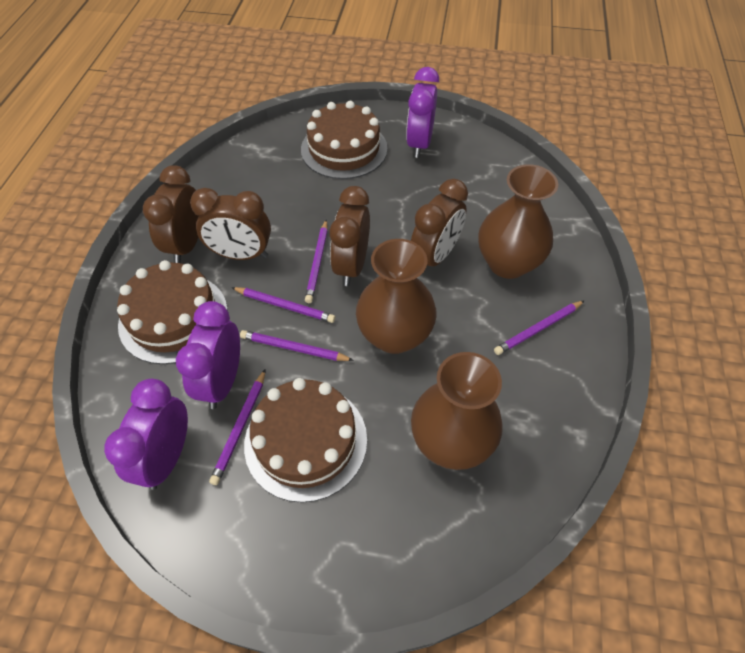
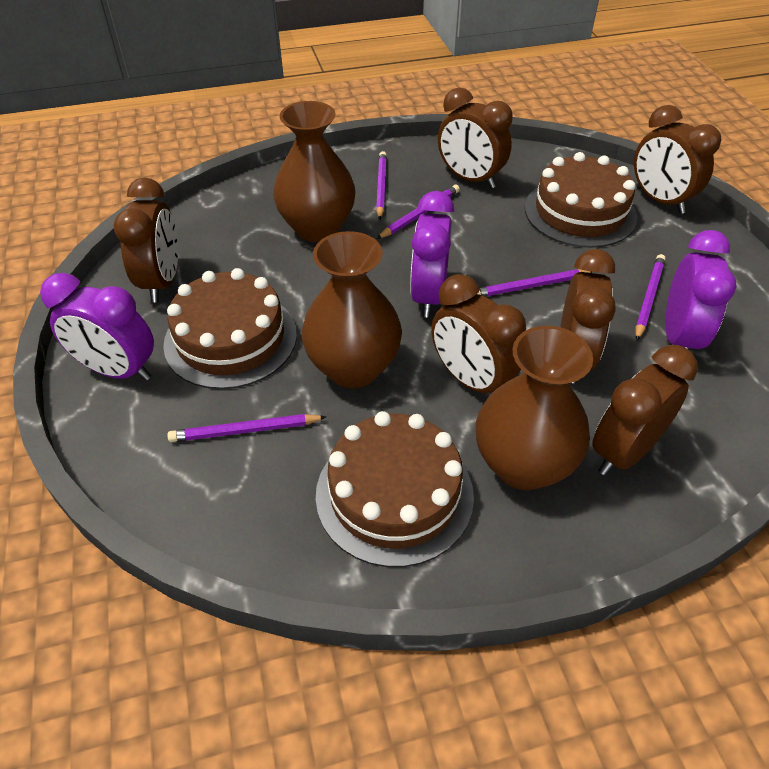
brown clock: [143,165,199,263] [190,188,271,260] [330,186,370,286] [411,179,468,273] = 4 -> [113,177,178,303] [431,274,526,394] [438,87,513,189] [561,249,616,383] [592,345,698,476] [634,105,721,214] = 6

